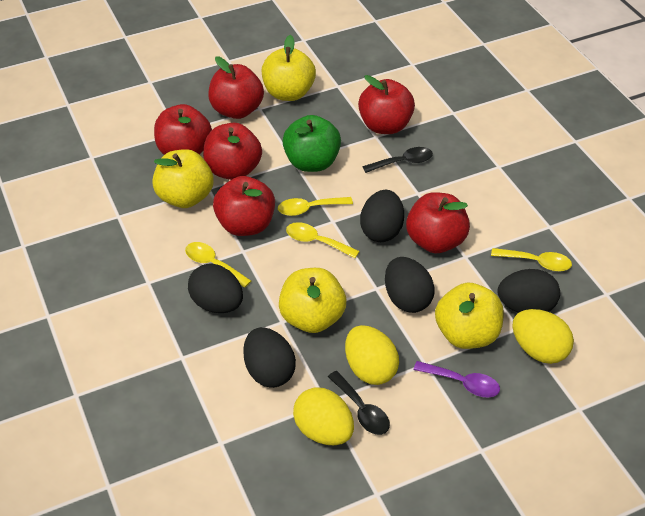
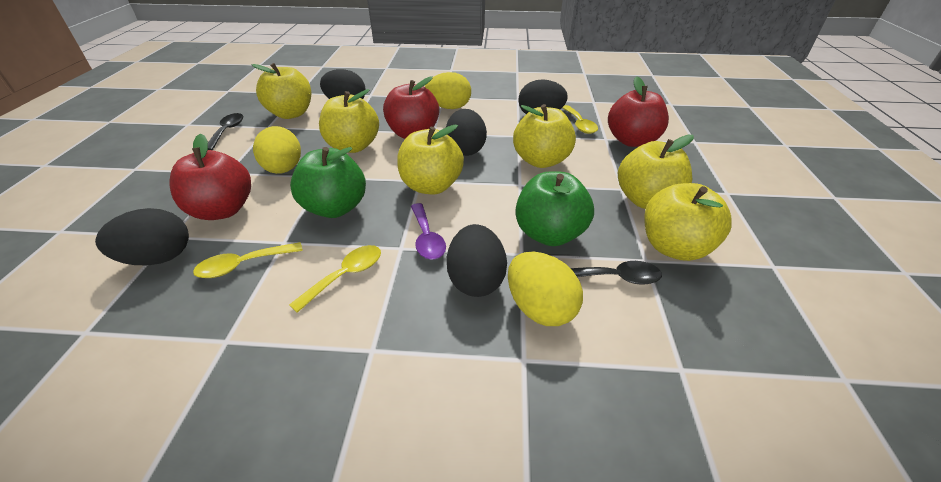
green apple: [283,115,341,172] = 1 -> [290,147,366,218] [515,171,594,246] = 2
red apple: [154,104,212,155] [203,123,262,180] [208,56,264,119] [213,176,275,236] [358,75,415,134] [406,192,470,253] = 6 -> [169,134,251,220] [383,76,439,139] [608,77,669,147] = 3
yellow apple: [152,149,213,208] [262,35,316,101] [279,268,346,333] [435,283,504,349] = 4 -> [251,63,311,119] [319,89,379,153] [397,125,464,194] [513,104,576,168] [618,135,694,209] [644,183,732,261] = 6
yellow spoon: [185,242,251,288] [278,197,353,216] [286,222,360,258] [491,248,572,272] = 4 -> [193,242,303,278] [289,245,381,313] [562,105,598,134] = 3

